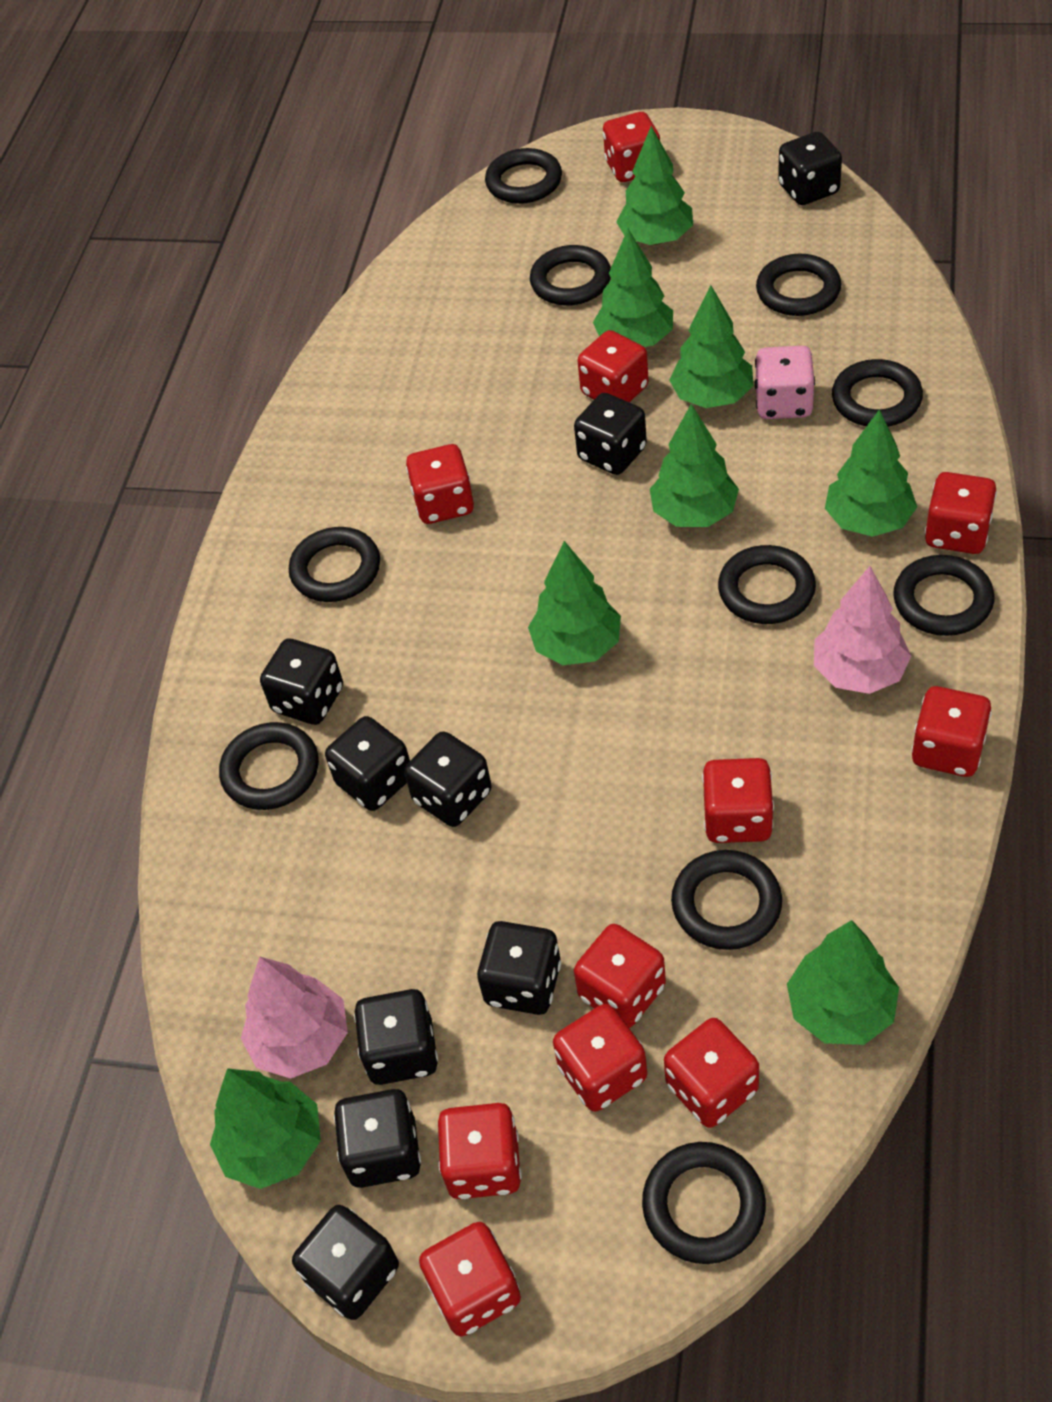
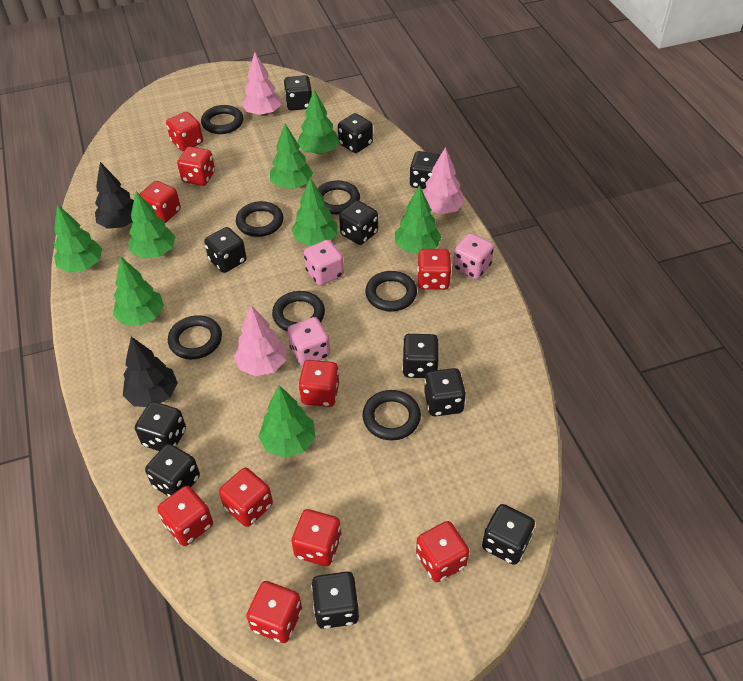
black dice: [260,638,343,725] [292,1205,399,1320] [325,716,410,811] [334,1089,421,1188] [354,989,438,1085] [404,731,492,827] [477,921,561,1015] [574,393,647,475] [778,132,842,205] = 9 -> [135,402,186,451] [145,444,200,497] [204,227,247,273] [284,75,312,111] [311,572,359,629] [338,113,373,153] [339,200,378,245] [402,334,439,378] [410,151,440,189] [424,368,466,416] [482,504,535,565] = 11
black ring: [219,722,319,810] [289,527,380,602] [485,148,562,204] [530,245,611,306] [642,1142,766,1264] [671,850,782,950] [718,545,816,624] [756,254,841,316] [832,359,923,427] [893,555,995,636] = 10 -> [168,315,222,359] [201,105,243,134] [236,201,283,237] [272,291,325,332] [318,180,360,215] [362,390,421,441] [365,271,417,312] = 7
black tree: none = 0 -> [95,162,134,229] [123,337,178,407] = 2
pink dice: [755,346,815,419] = 1 -> [287,317,330,366] [304,240,344,286] [453,233,494,279] = 3
pink tree: [241,957,348,1079] [814,566,911,694] = 2 -> [234,305,286,376] [242,52,282,116] [423,147,465,214] = 3
red dice: [406,444,474,524] [419,1222,521,1336] [438,1103,521,1199] [553,1004,647,1112] [574,924,666,1028] [578,330,649,402] [603,112,660,182] [664,1018,759,1128] [702,758,774,843] [911,686,992,777] [925,472,997,554] = 11 -> [140,181,181,223] [157,486,213,546] [166,112,203,151] [177,147,215,186] [219,468,273,527] [246,581,302,643] [291,509,341,566] [298,360,339,407] [416,521,469,582] [417,249,452,290] = 10

